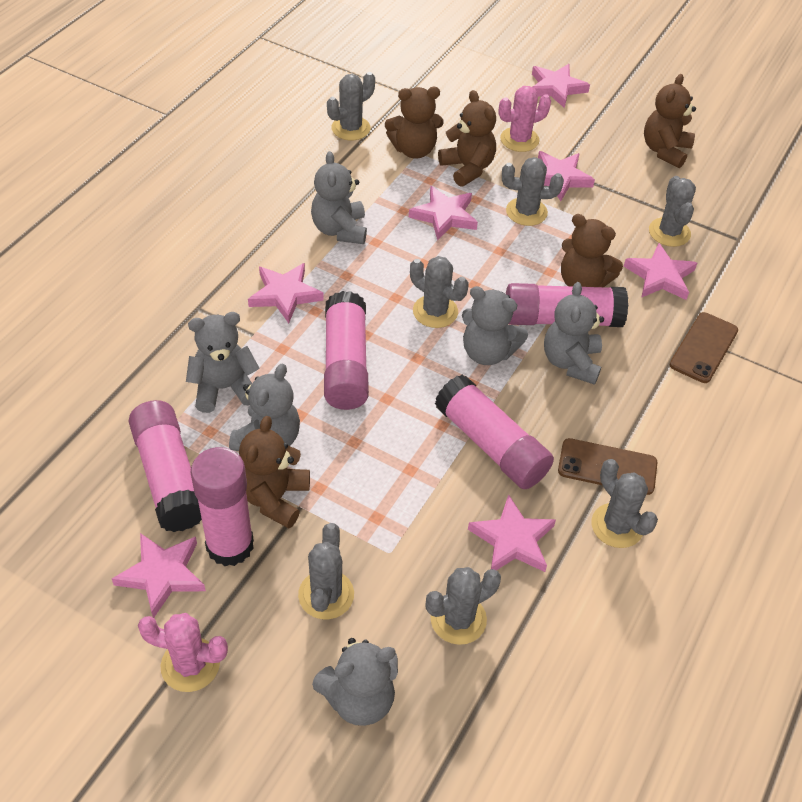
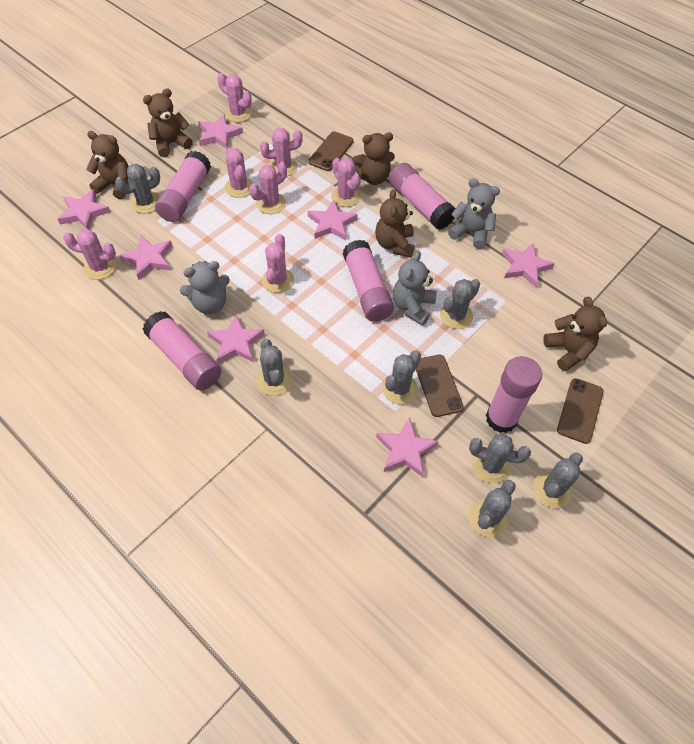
brown phone: [558,438,658,495] [670,312,738,383] = 2 -> [308,131,354,171] [416,354,464,417] [557,378,604,444] = 3
grey teddy bear: [186,312,260,413] [229,364,300,451] [311,151,367,244] [312,638,398,726] [462,286,528,365] [544,282,604,385] = 6 -> [180,261,230,314] [393,251,437,326] [448,178,500,249] = 3
pink cactus: [138,613,228,692] [499,86,551,152] = 2 -> [63,229,116,280] [218,73,252,122] [225,148,253,198] [249,162,287,214] [260,128,303,176] [262,234,294,293] [331,158,361,207] = 7

